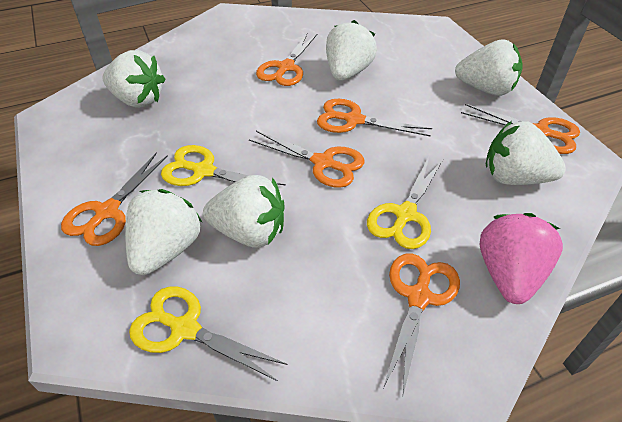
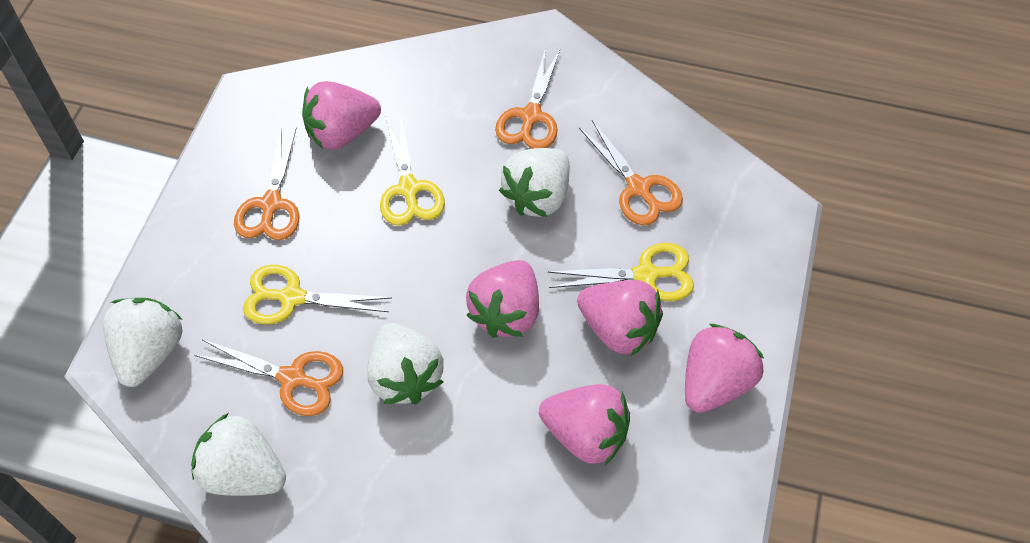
orange scissors: [61,152,168,246] [249,131,365,188] [256,32,318,86] [317,99,432,137] [383,254,460,394] [461,104,580,154] = 6 -> [194,340,343,416] [234,129,300,241] [495,48,560,149] [579,120,683,226] = 4
pink strawberry: [479,213,563,304] = 1 -> [302,81,381,150] [466,260,539,338] [539,384,630,465] [577,280,663,356] [685,324,764,413] = 5
white strawberry: [102,50,165,108] [125,189,202,275] [203,175,284,248] [326,20,377,81] [455,39,523,96] [486,121,566,185] = 6 -> [103,298,183,387] [191,413,286,496] [367,323,443,404] [499,148,570,217] = 4

